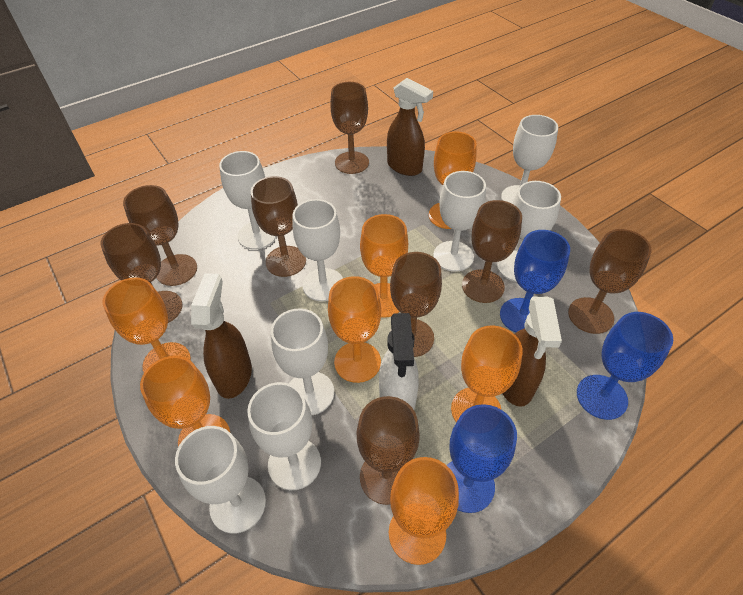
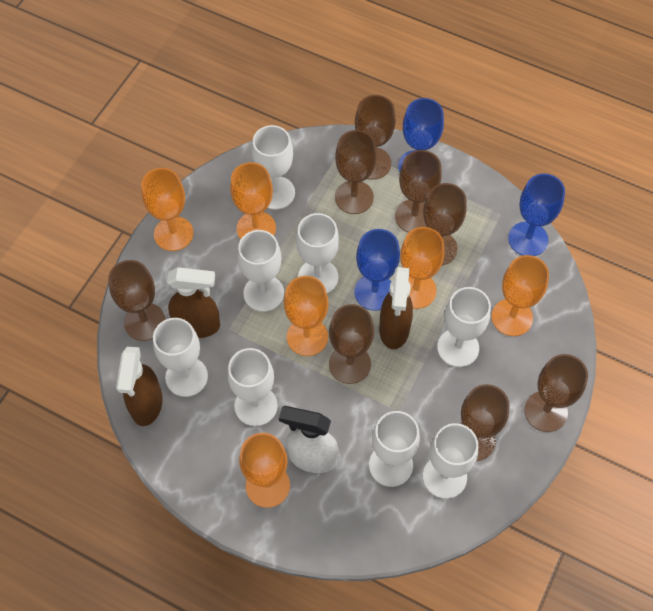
orange goblet: [103,277,191,372] [140,356,230,447] [328,276,381,383] [360,214,408,318] [389,457,459,565] [429,131,477,229] [451,325,523,423] = 7 -> [141,168,194,251] [230,162,276,239] [239,433,290,508] [284,276,328,356] [400,227,444,309] [492,255,549,336] = 6

